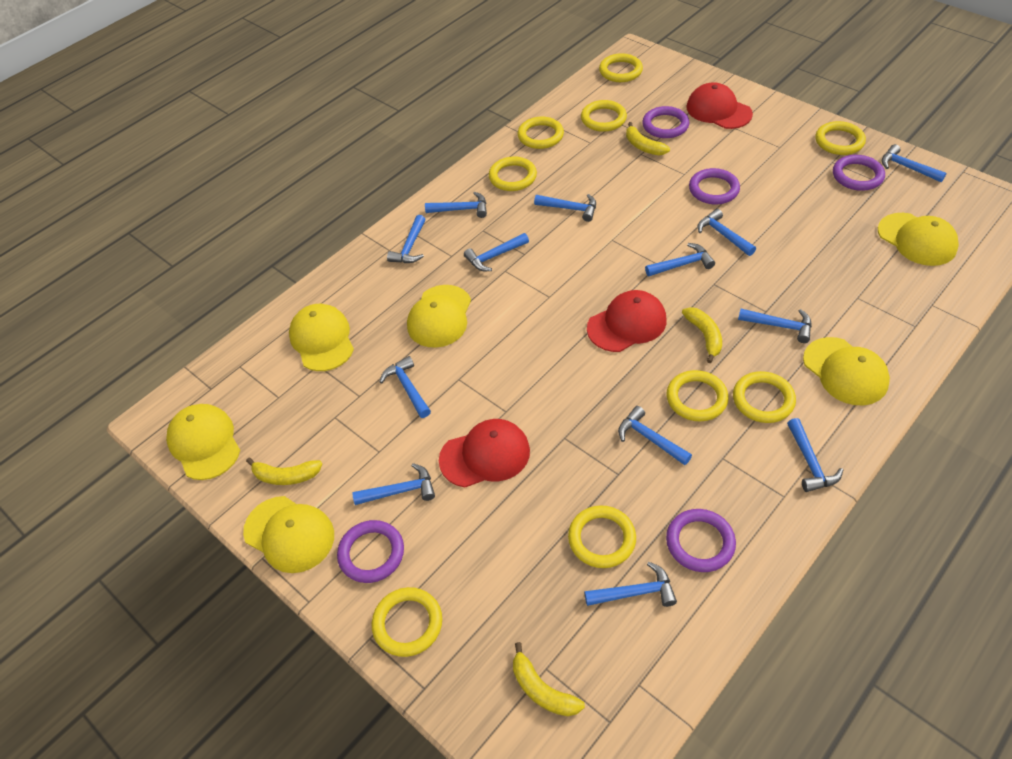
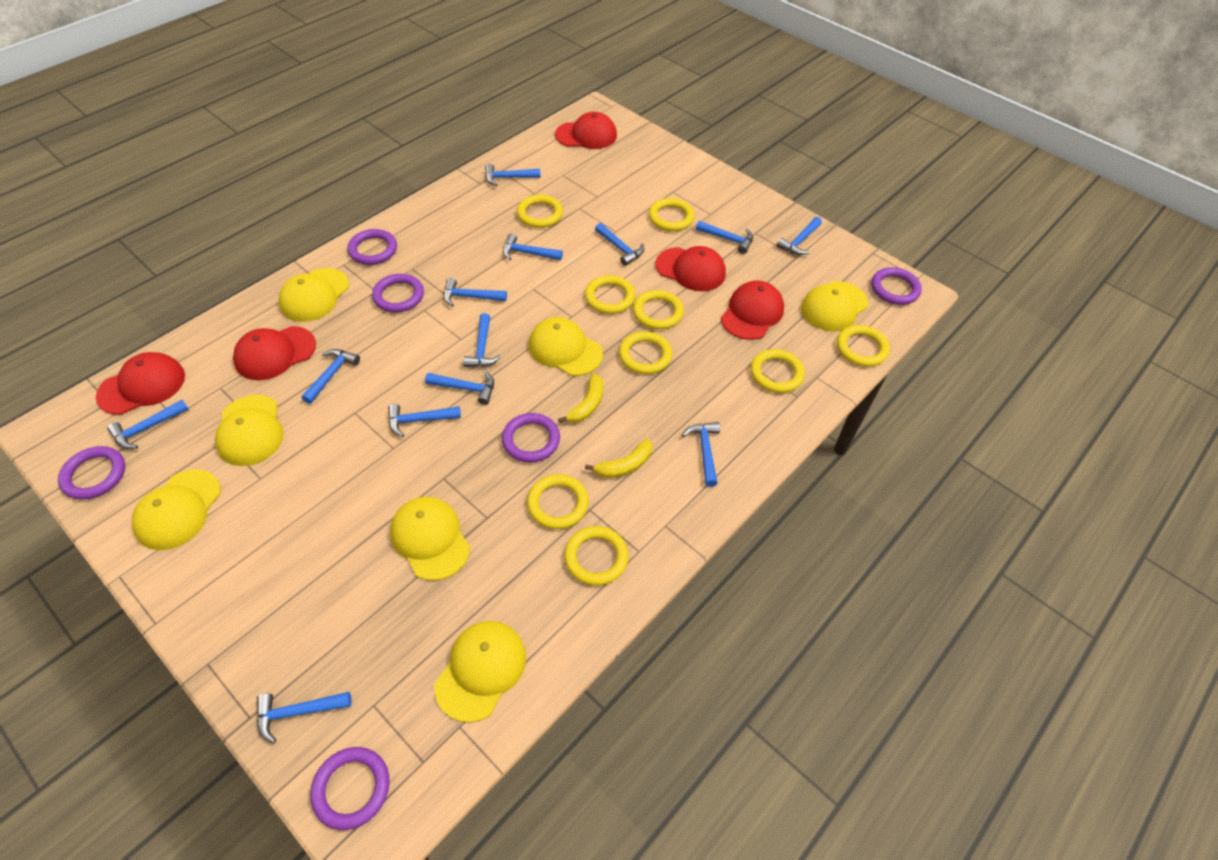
purple ring: [337,520,404,583] [642,106,690,138] [666,509,736,572] [689,168,740,204] [833,155,885,191] = 5 -> [58,446,125,500] [311,747,390,830] [347,229,397,265] [372,274,424,313] [502,413,560,463] [871,267,922,305] = 6
red cap: [439,419,530,488] [587,290,666,352] [687,82,753,129] = 3 -> [96,352,185,415] [233,326,316,380] [555,112,617,149] [656,246,726,291] [721,281,784,340] = 5
yellow banana: [246,458,322,485] [513,642,585,716] [626,122,670,156] [682,307,722,363] = 4 -> [558,373,603,423] [585,439,652,478] = 2
yellow cap: [166,404,240,480] [243,496,334,573] [289,304,354,371] [407,285,471,348] [803,337,890,405] [878,213,959,266] = 6 -> [132,469,221,550] [215,395,284,466] [278,268,349,322] [390,497,470,581] [435,621,526,722] [529,317,603,376] [801,281,868,332] = 7

